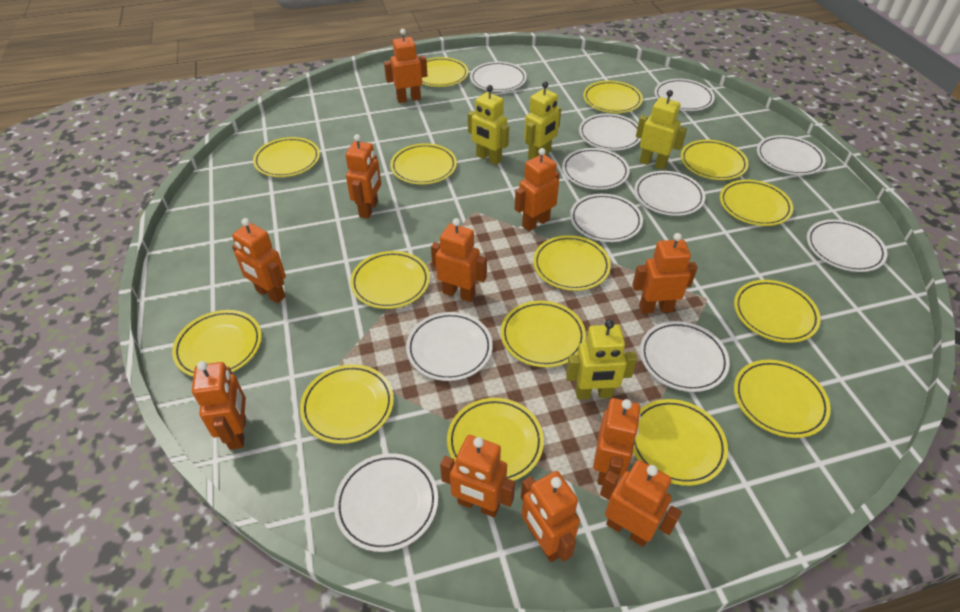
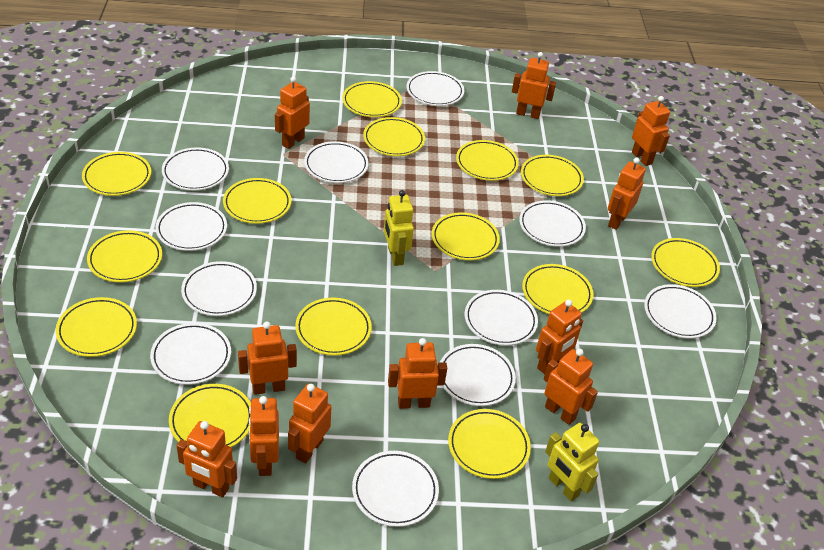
yellow plate: [172,310,262,377] [253,137,320,177] [300,364,394,444] [350,251,430,309] [390,143,457,184] [422,57,468,87] [447,398,544,481] [501,301,586,368] [533,235,611,291] [583,81,643,113] [633,399,728,486] [681,140,749,180] [720,180,793,226] [734,280,821,343] [734,360,831,438] = 15 -> [56,297,137,357] [82,152,151,196] [87,230,162,282] [169,384,251,447] [223,178,291,224] [295,298,372,356] [342,81,402,117] [363,117,425,156] [432,212,500,260] [448,409,531,479] [456,140,519,181] [521,155,584,196] [522,264,593,314] [651,238,720,287] = 14
yellow robot: [468,85,509,165] [524,81,561,160] [566,320,637,399] [636,90,687,170] = 4 -> [384,190,414,266] [545,423,599,501] = 2

